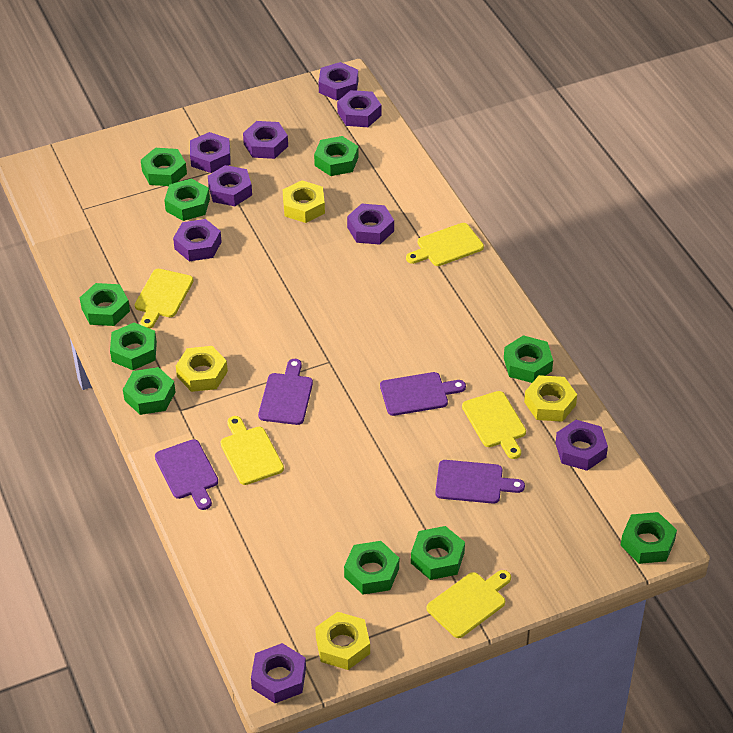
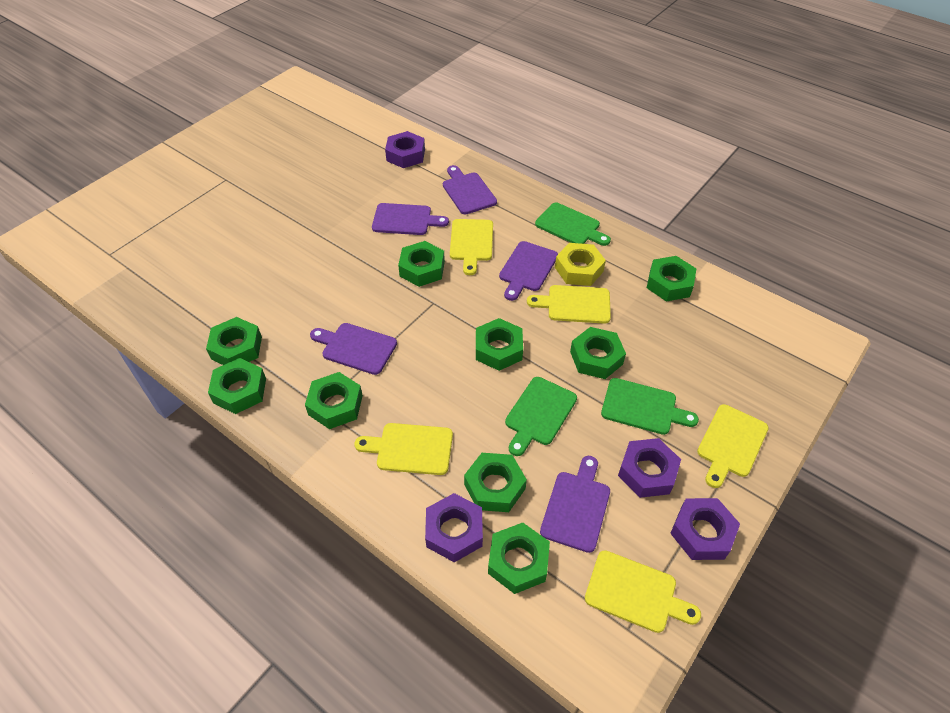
green cutting board: none = 0 -> [505,377,577,456] [535,203,611,246] [601,378,699,435] = 3
green nut: [80,283,130,326] [110,323,157,370] [123,367,175,415] [141,148,187,186] [164,179,210,221] [314,136,359,176] [344,541,399,595] [411,526,465,580] [504,335,553,383] [620,512,677,564] = 10 -> [206,317,262,365] [208,358,266,414] [305,372,363,429] [398,241,445,287] [464,453,527,512] [476,318,523,371] [488,523,550,594] [570,327,626,379] [647,256,697,301] = 9
purple cutting board: [155,439,218,510] [258,359,313,425] [380,372,466,416] [435,460,525,504] = 4 -> [310,323,397,375] [372,203,449,235] [443,165,497,214] [499,241,558,301] [540,456,610,553] = 5
purple nut: [173,219,222,261] [190,132,231,173] [208,165,252,206] [243,121,288,159] [251,643,306,703] [319,62,358,101] [337,90,381,127] [347,204,394,245] [556,420,608,471] = 9 -> [385,131,425,168] [425,493,483,563] [618,438,681,498] [670,498,740,560] = 4
yellow nut: [176,346,228,392] [283,180,325,223] [315,612,370,670] [524,375,577,422] = 4 -> [555,243,606,286] = 1

